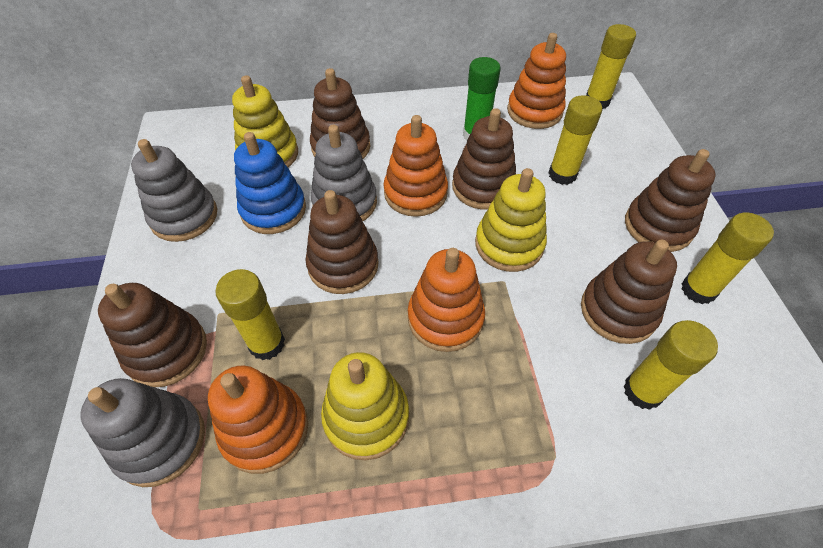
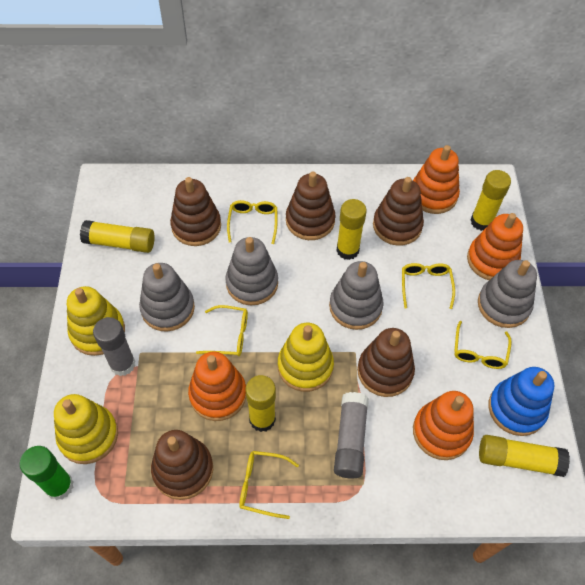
brown stacking toy: [98,283,207,387] [306,190,379,294] [310,68,370,159] [452,108,516,210] [581,240,677,344] [625,149,716,252] = 6 -> [151,430,213,500] [170,177,221,246] [286,171,335,240] [357,328,415,397] [373,177,424,246] = 5
grey glue stick: none = 0 -> [93,317,135,376] [334,392,369,479] = 2
grey stacking toy: [80,378,205,487] [131,139,217,242] [311,125,377,221] = 3 -> [139,263,195,332] [225,237,278,305] [329,261,384,330] [478,260,537,328] = 4
yellow glasses: none = 0 -> [196,305,248,356] [227,200,278,244] [239,451,299,519] [402,263,455,309] [454,321,512,369] = 5

